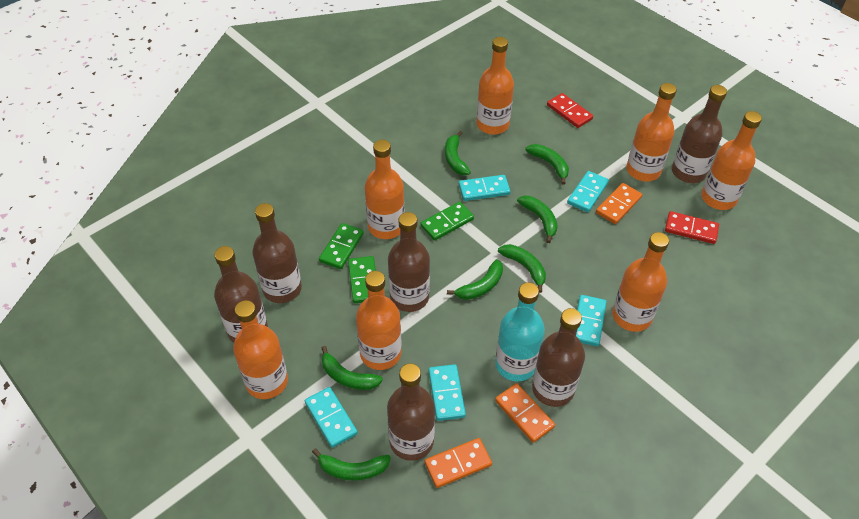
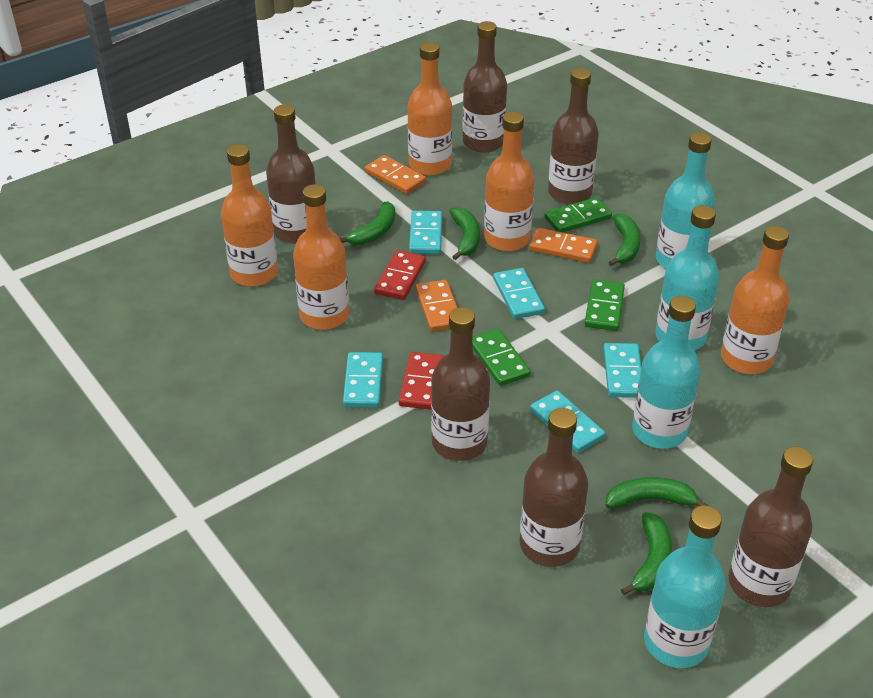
green banana: [312,448,391,481] [322,346,383,390] [445,131,471,175] [447,259,503,300] [498,244,546,293] [517,196,558,243] [525,144,569,185] = 7 -> [339,202,395,245] [449,207,480,260] [605,477,708,508] [608,213,641,266] [621,512,672,595] = 5
orange bottle: [233,300,288,399] [356,271,402,370] [365,140,405,239] [476,37,514,135] [612,232,669,332] [626,83,677,181] [701,111,762,210] = 7 -> [221,144,278,287] [293,184,349,330] [408,42,452,175] [484,112,534,251] [721,226,789,374] = 5
turquoise bottle: [495,282,545,381] = 1 -> [632,296,701,449] [644,505,726,668] [655,205,719,351] [656,132,715,269] = 4

